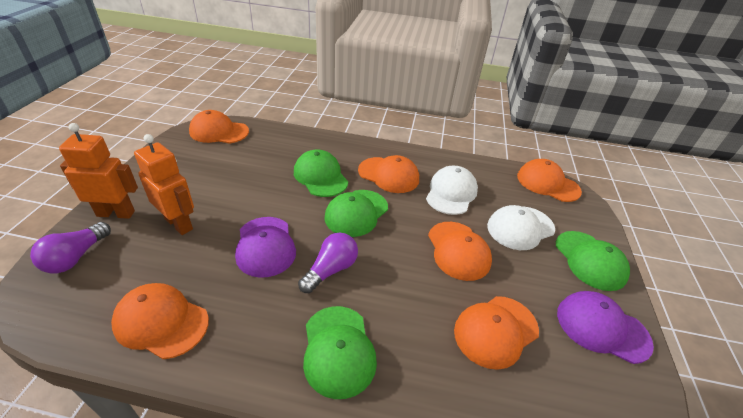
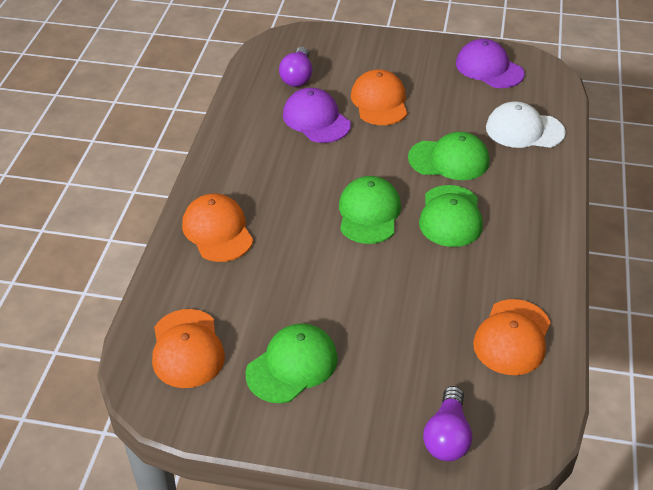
orange cap: [111,283,209,359] [189,110,249,144] [358,155,419,193] [428,222,492,281] [454,296,539,370] [517,159,582,202] = 6 -> [152,309,225,388] [182,193,253,262] [351,69,407,125] [473,299,551,375] = 4
orange robot: [59,123,138,219] [134,134,194,235] = 2 -> none = 0
white cap: [426,166,478,215] [487,205,555,250] = 2 -> [486,102,566,148] = 1

